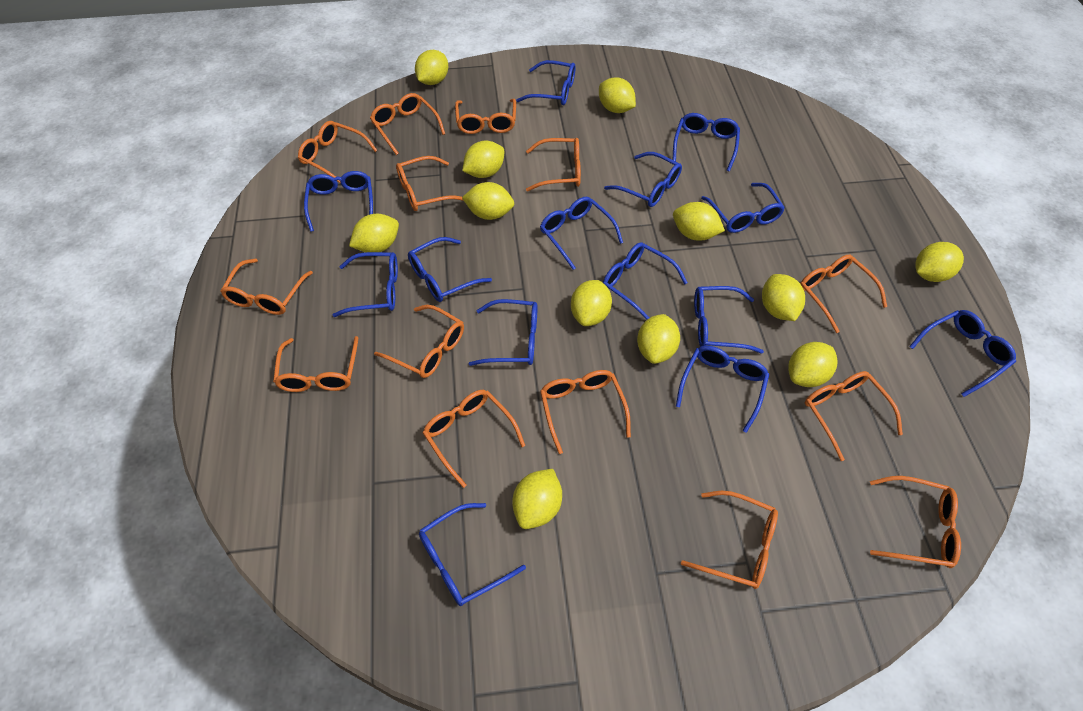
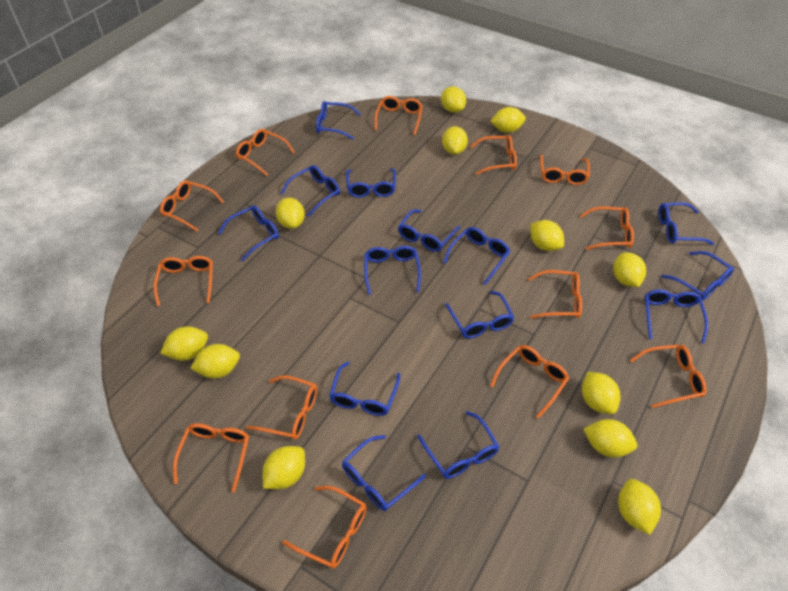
orange glasses: [220,258,313,315] [273,336,358,392] [298,121,378,184] [370,93,445,155] [374,305,464,378] [396,156,464,211] [423,390,525,488] [455,99,516,134] [526,138,581,191] [540,370,631,454] [681,491,778,589] [800,254,887,333] [805,371,903,461] [870,476,961,568] = 14 -> [154,256,213,306] [160,180,224,231] [173,423,249,492] [236,129,295,176] [246,376,317,440] [283,486,367,569] [374,96,423,135] [470,135,517,175] [490,345,569,419] [528,270,582,319] [540,155,590,185] [580,206,634,250] [630,344,707,408] = 13

